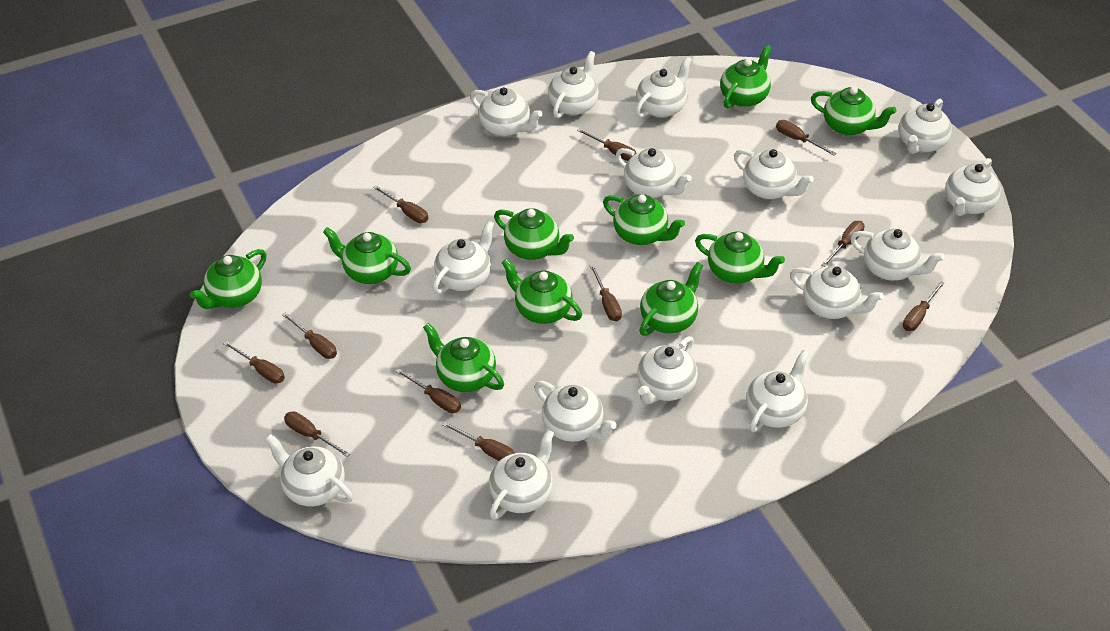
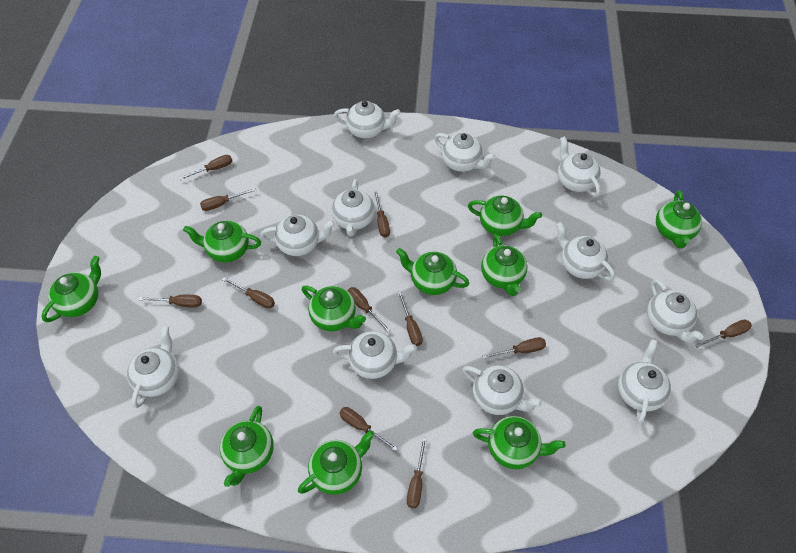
white teapot: [265,434,353,507] [433,220,494,294] [470,87,543,137] [489,429,554,520] [534,381,617,442] [548,51,598,118] [616,148,692,198] [635,56,692,118] [637,336,698,404] [734,149,814,199] [746,350,809,432] [790,266,884,319] [850,229,945,281] [899,99,952,154] [945,158,1001,216] = 15 -> [127,325,179,408] [260,215,335,256] [332,179,375,237] [333,331,417,379] [334,101,401,138] [434,133,496,172] [462,365,542,415] [556,222,615,281] [558,136,601,197] [618,339,671,423] [647,279,704,343] = 11

